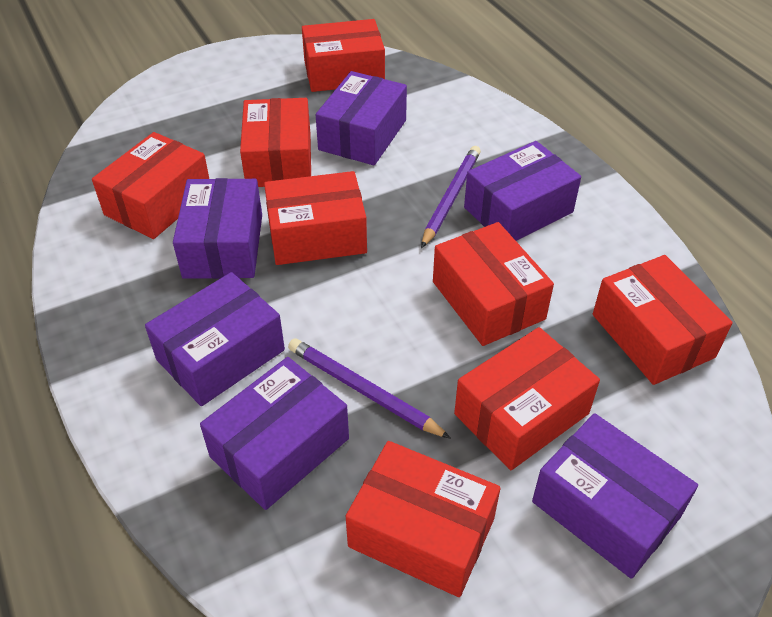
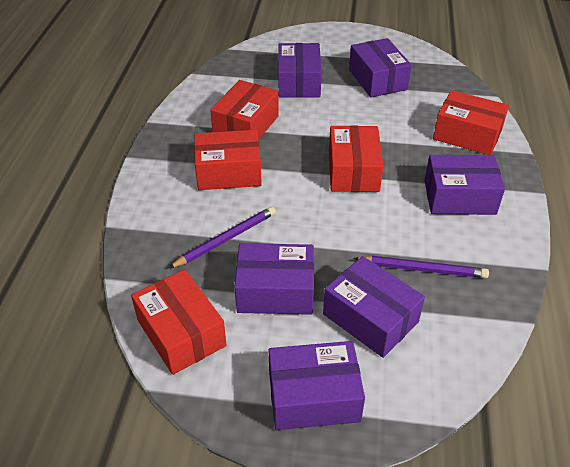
red box: [92,132,209,239] [240,98,311,187] [264,171,367,265] [302,19,385,92] [346,441,500,597] [433,222,554,346] [454,327,600,470] [593,255,733,385] = 8 -> [131,269,227,375] [194,130,262,190] [210,80,279,140] [329,125,383,192] [433,90,509,155] = 5

